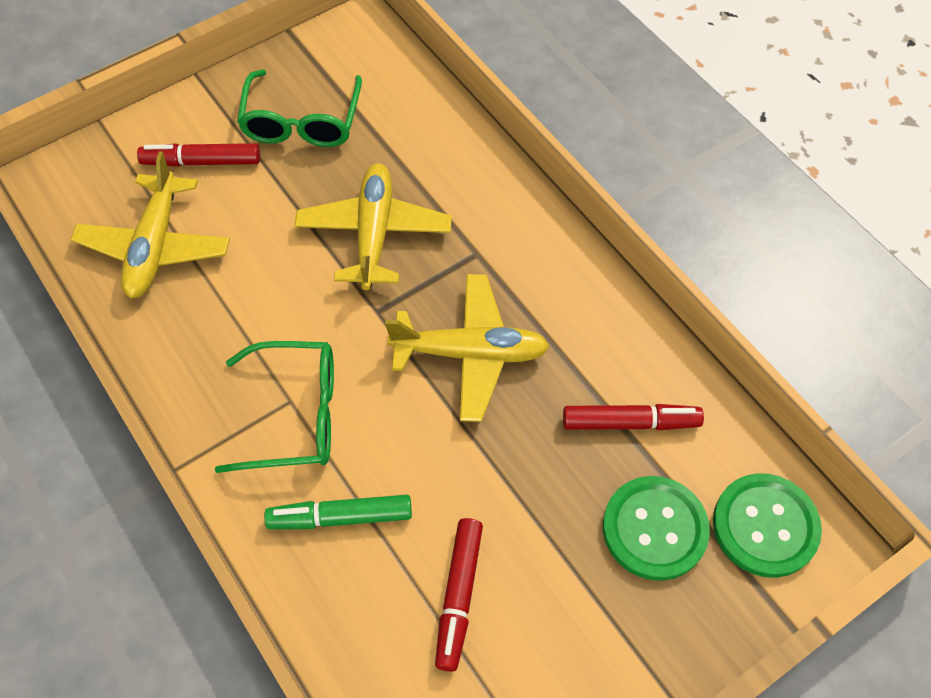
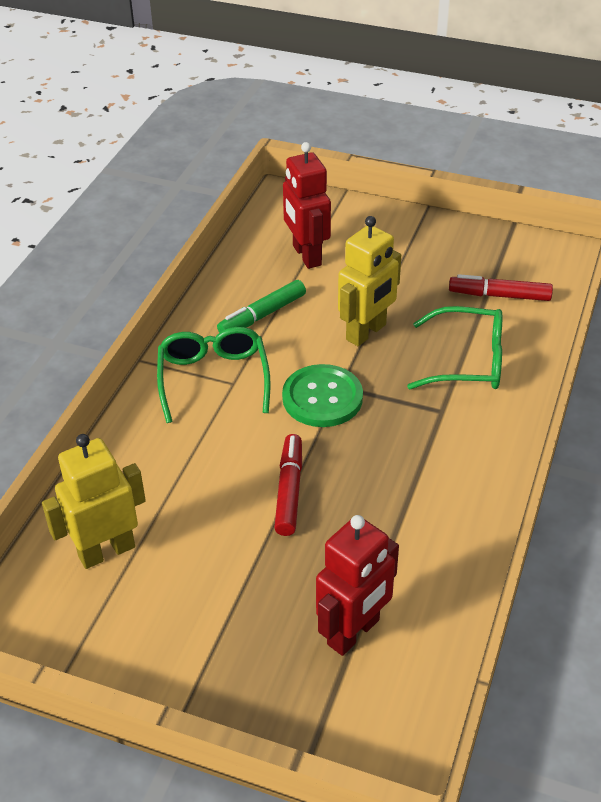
green button: [603,476,710,581] [713,473,822,578] = 2 -> [282,364,363,427] = 1
red marker: [137,143,260,167] [435,518,483,672] [563,404,704,430] = 3 -> [274,434,302,536] [449,274,553,301] = 2
red robot: none = 0 -> [283,142,331,269] [316,515,399,656] = 2
yellow plane: [70,151,230,298] [294,163,452,290] [385,274,550,422] = 3 -> none = 0
yellow robot: none = 0 -> [42,434,146,569] [338,216,401,346] = 2

